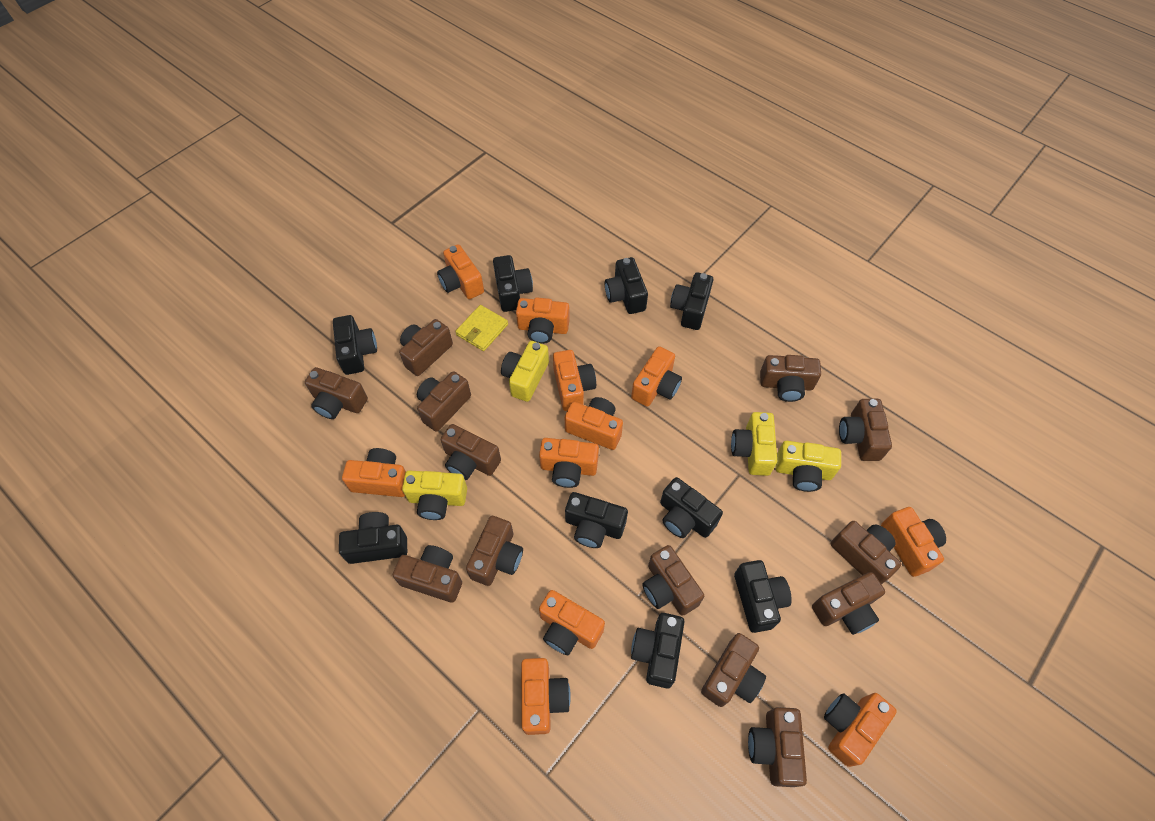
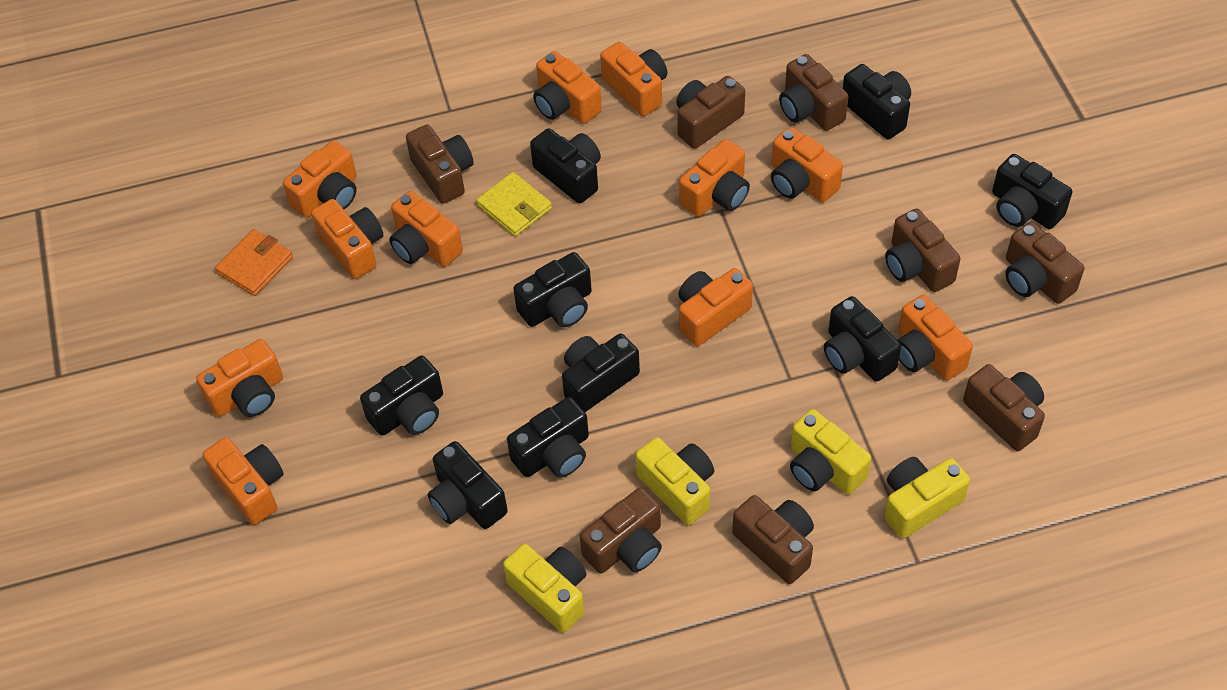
brown camera: [305,367,368,419] [393,545,462,603] [399,319,453,376] [417,371,471,432] [441,424,501,480] [466,516,523,586] [642,545,704,616] [701,633,766,707] [748,707,807,787] [760,355,821,402] [812,572,885,635] [831,521,901,584] [839,399,892,461] = 13 -> [406,124,474,204] [580,488,662,573] [676,76,745,149] [732,495,814,584] [779,54,849,131] [885,209,961,292] [963,364,1045,451] [1005,222,1084,304] = 8
orange wallet: none = 0 -> [215,229,293,296] = 1

